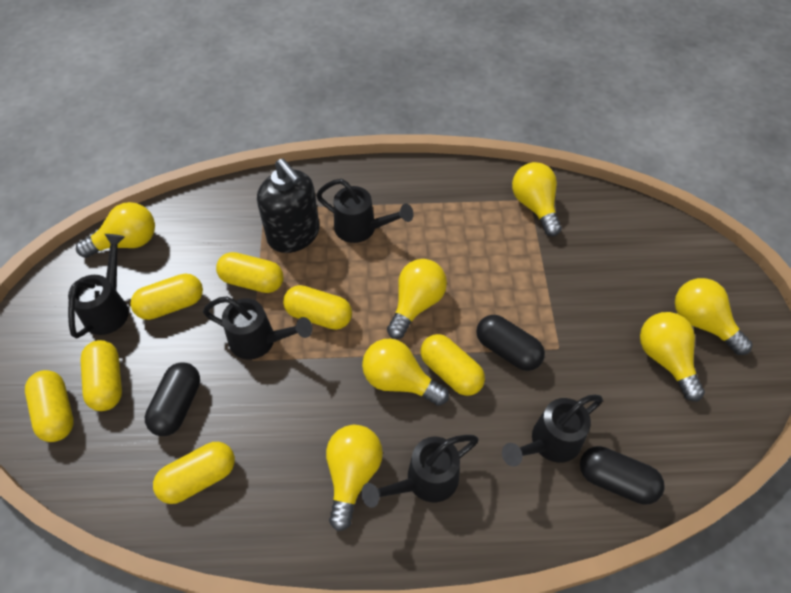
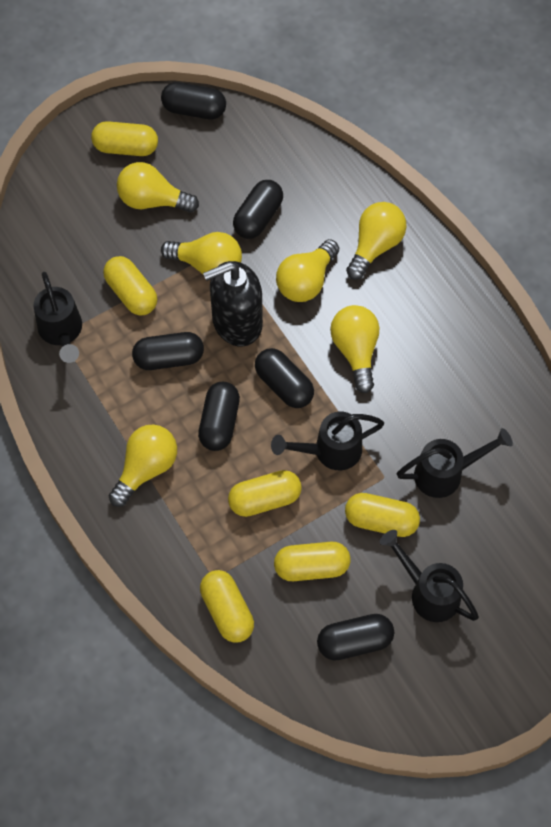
black capsule: [145,362,200,436] [476,315,545,371] [580,446,665,505] = 3 -> [132,332,204,370] [161,82,226,119] [198,382,240,451] [233,180,283,239] [255,348,314,408] [317,614,394,660] = 6
black watering can: [68,234,129,338] [203,296,312,360] [316,179,414,243] [361,435,479,508] [502,394,603,466] = 5 -> [33,272,82,363] [271,412,384,470] [380,530,479,622] [397,428,513,498] = 4
yellow capsule: [25,370,74,442] [80,340,122,411] [130,274,203,320] [153,442,235,504] [216,252,284,293] [283,285,352,330] [421,334,485,396] = 7 -> [91,121,158,156] [103,256,157,315] [200,570,254,643] [228,470,302,517] [274,542,350,581] [345,493,420,537] = 6
yellow light bulb: [76,202,155,258] [326,425,383,531] [362,339,449,406] [387,259,447,339] [512,162,562,236] [640,312,705,401] [675,278,753,355] = 7 -> [109,424,177,507] [117,162,199,212] [161,232,242,274] [276,239,339,302] [330,305,379,393] [346,202,407,280] = 6

